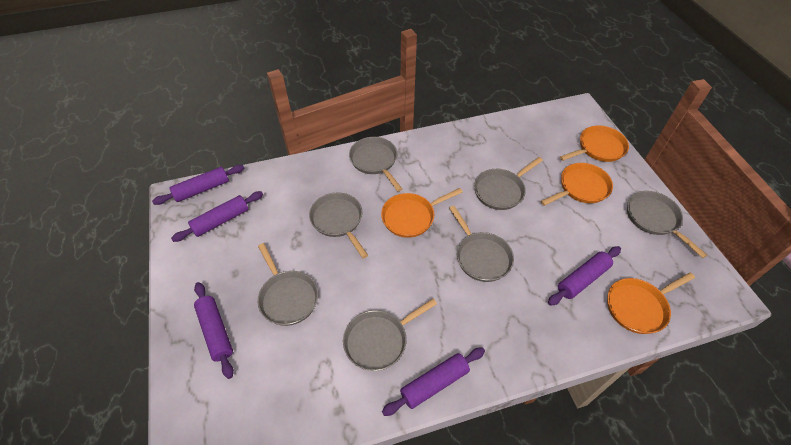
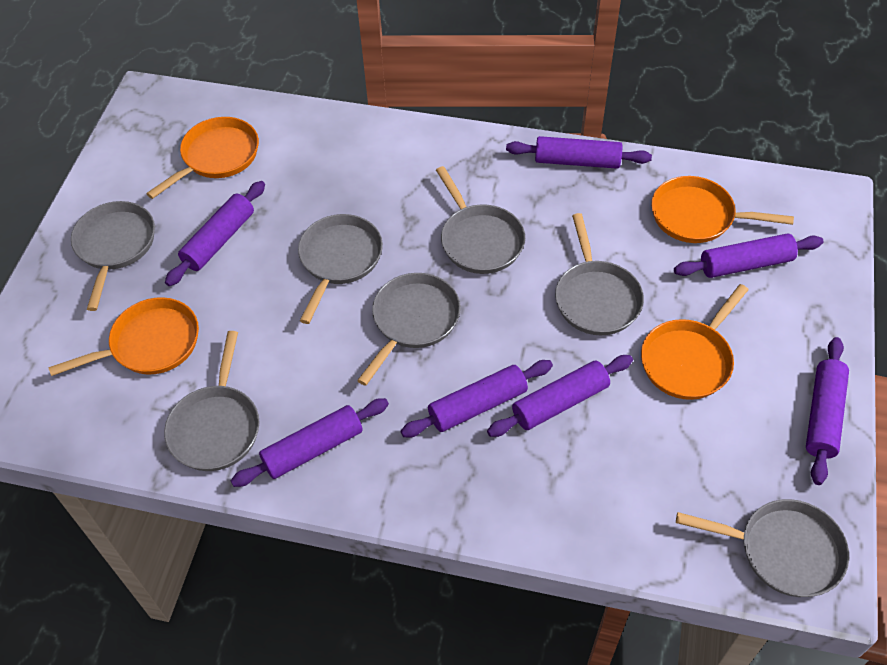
purple rolling pin: [152,165,244,205] [171,191,263,242] [194,282,234,379] [382,347,485,416] [548,246,621,306] = 5 -> [165,181,265,286] [231,398,389,487] [401,360,553,437] [487,355,633,437] [506,136,652,169] [674,234,824,278] [806,337,849,485] = 7

